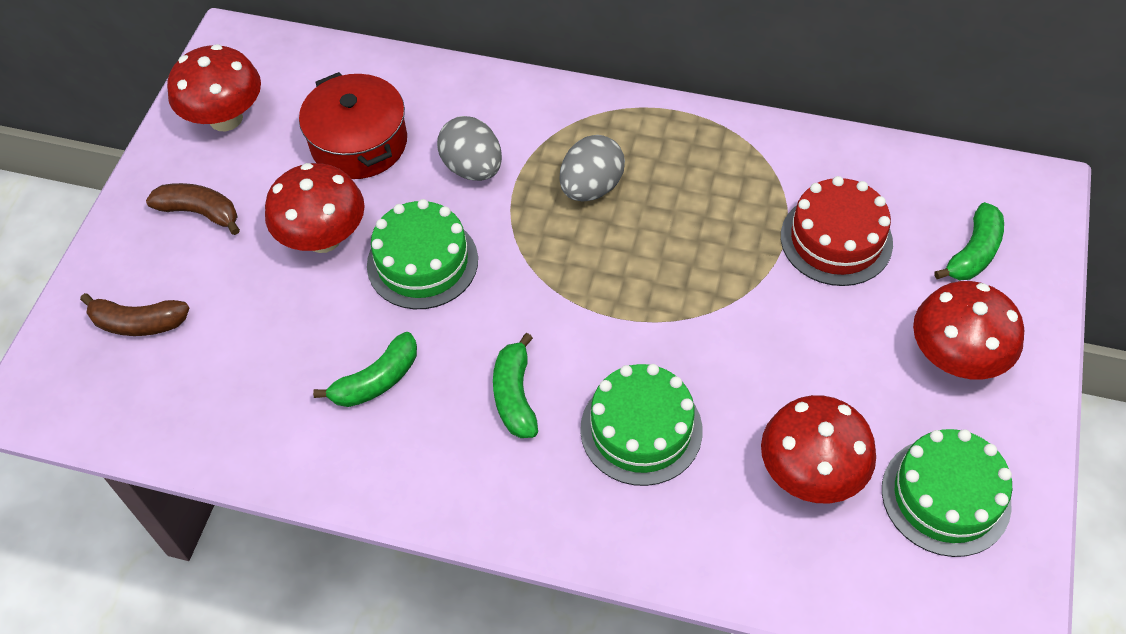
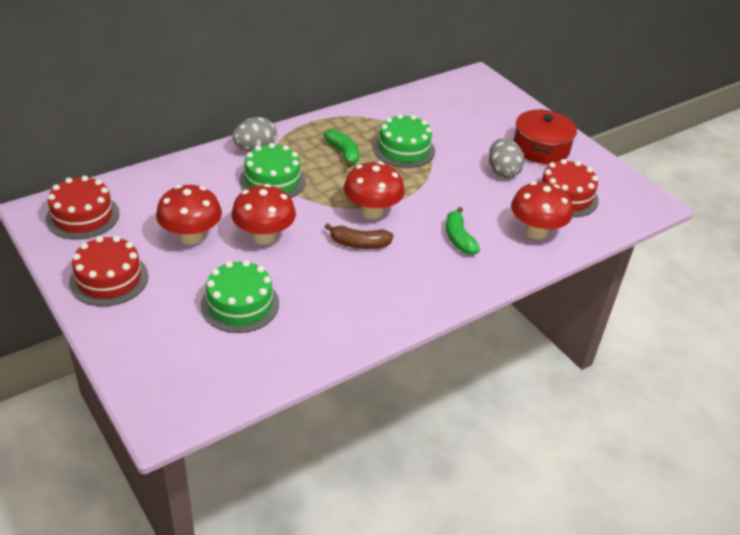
brown banana: [80,293,190,336] [146,183,240,235] = 2 -> [325,223,394,249] = 1
green banana: [313,332,417,407] [493,333,538,438] [934,202,1004,280] = 3 -> [324,129,359,168] [446,207,480,255] = 2
red cake: [781,176,893,286] = 1 -> [46,175,119,240] [69,236,149,306] [539,159,599,217] = 3

